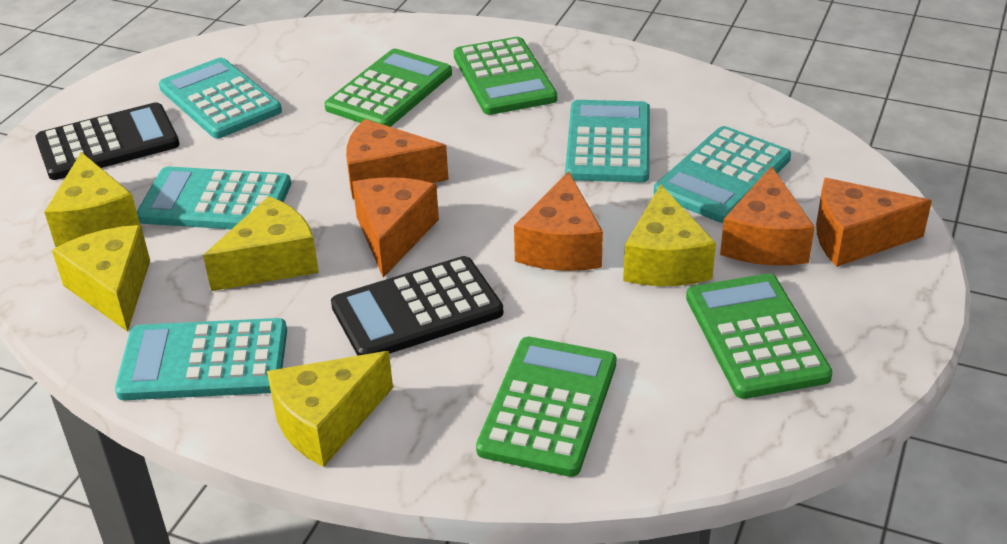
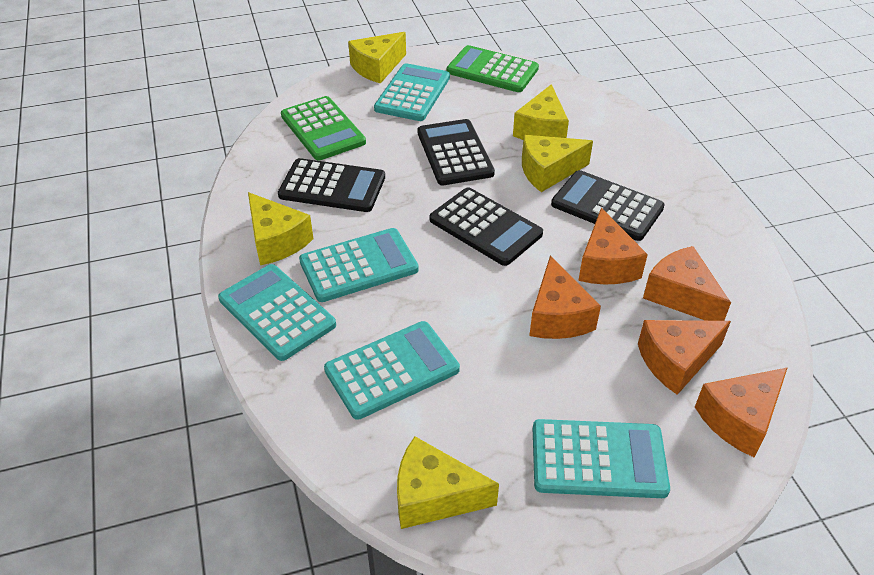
black calculator: [35,102,180,180] [331,256,503,356] = 2 -> [278,158,385,212] [418,119,495,185] [430,187,543,266] [551,170,665,241] = 4
green calculator: [324,49,452,127] [454,37,557,115] [476,337,617,477] [686,274,833,399] = 4 -> [281,96,366,161] [447,45,539,92] = 2

